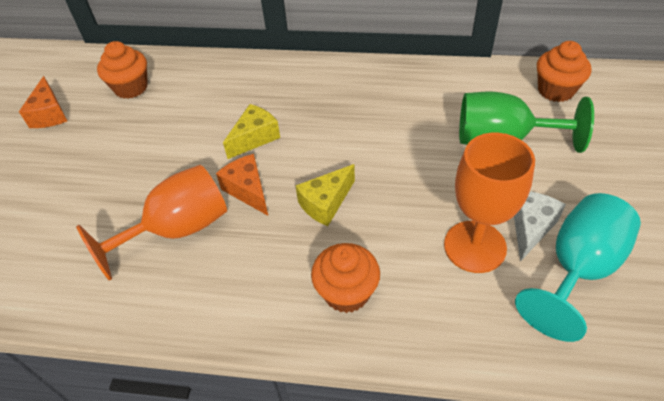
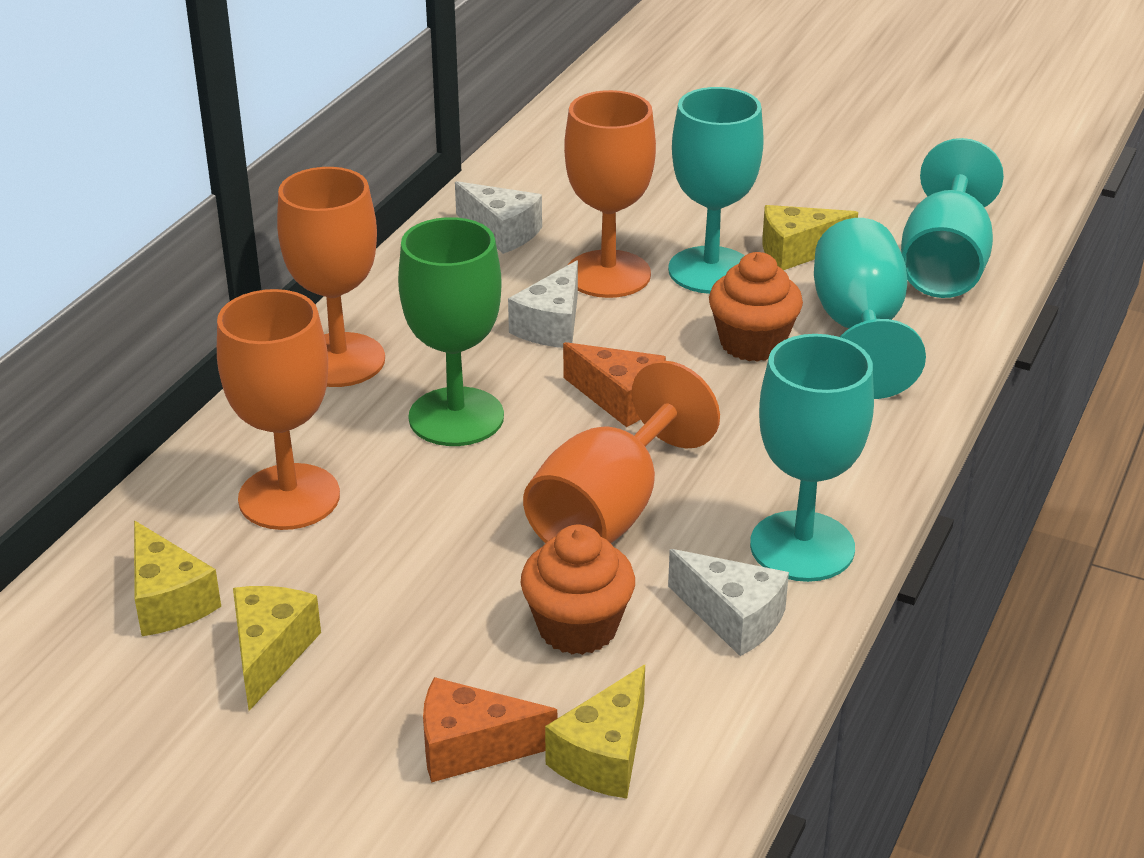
orange cupcake: [97,41,148,99] [311,243,380,313] [537,41,591,102] = 3 -> [520,525,635,655] [709,252,803,362] = 2
orange goblet: [76,165,227,281] [444,133,535,273] = 2 -> [217,289,340,530] [277,167,385,387] [523,361,720,543] [564,90,656,298] = 4
turquoise goblet: [515,193,641,342] = 1 -> [668,87,764,294] [750,334,874,582] [814,218,926,399] [901,138,1004,298] = 4
white cheese: [514,191,566,262] = 1 -> [455,181,542,254] [508,260,578,348] [668,549,789,656] = 3
yellow cheese: [223,104,280,159] [295,164,355,226] = 2 -> [134,521,221,636] [233,586,321,711] [545,665,645,799] [762,205,858,270] = 4

